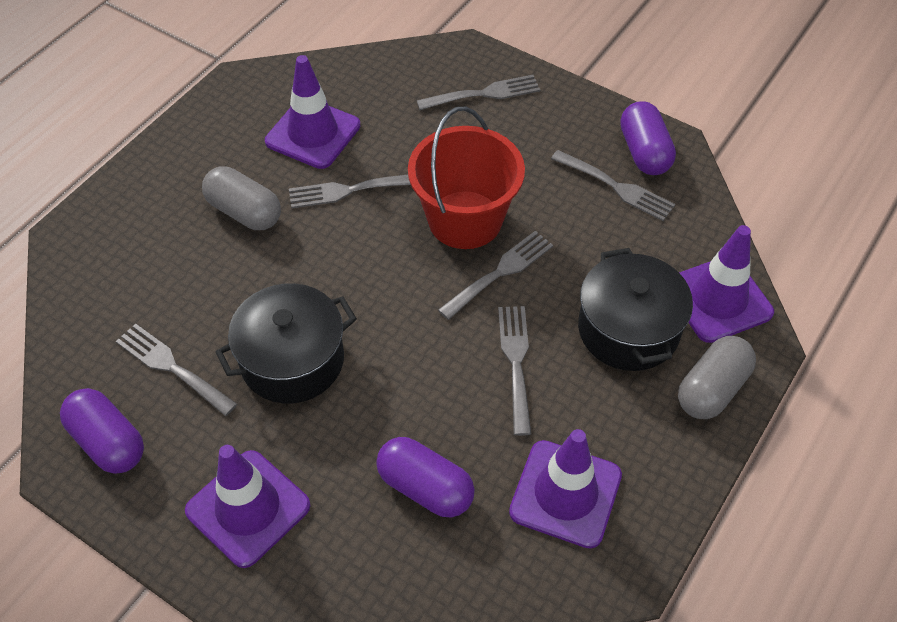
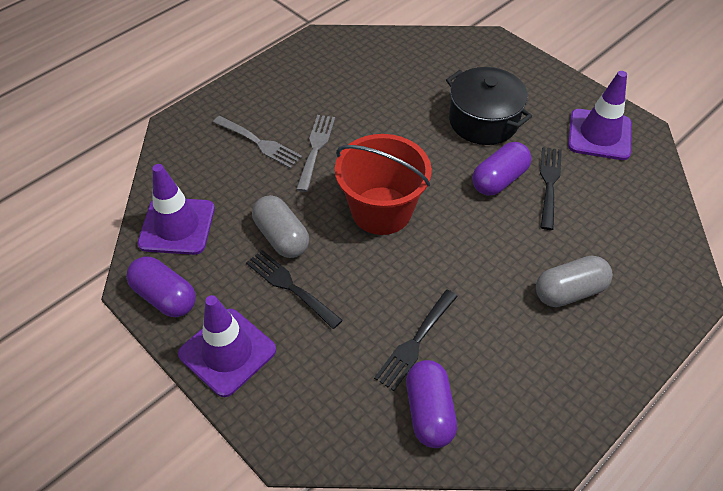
black fork: none = 0 -> [246,250,343,329] [374,290,458,391] [540,147,562,230] = 3
black pot: [215,283,357,404] [578,248,693,371] = 2 -> [446,67,532,145] = 1
grey fork: [116,324,237,416] [289,175,411,208] [417,75,540,110] [438,231,553,320] [498,306,531,436] [551,150,675,221] = 6 -> [213,116,302,169] [296,115,335,192] = 2
purple traffic cone: [185,445,311,568] [265,55,361,169] [509,429,622,549] [679,225,774,343] = 4 -> [138,164,215,255] [178,295,276,397] [568,71,632,160] = 3

